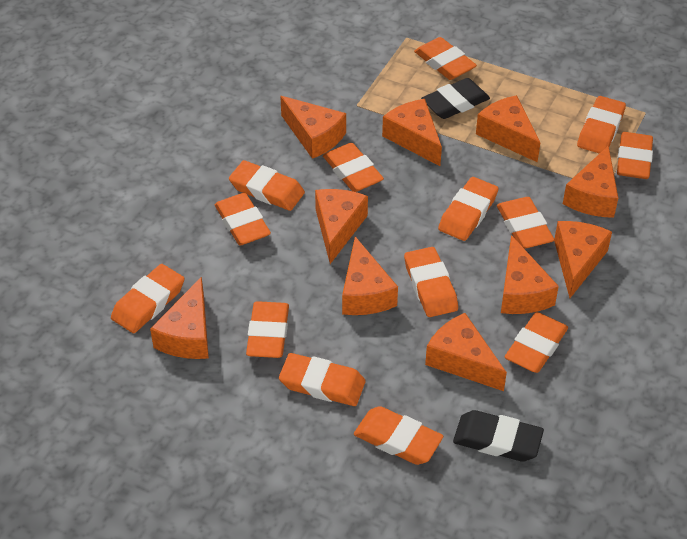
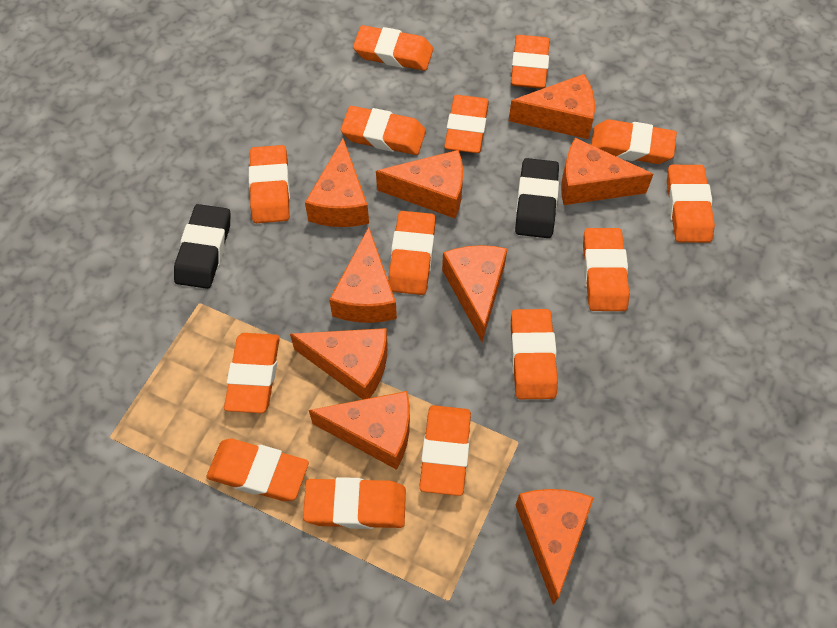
orange cheese: [150,277,209,359] [280,96,346,159] [315,189,368,264] [342,237,398,315] [382,99,442,166] [425,313,507,391] [476,95,540,162] [501,235,559,314] [554,221,612,298] [563,146,618,218] = 10 -> [290,328,388,399] [305,139,369,227] [309,391,410,470] [329,227,397,323] [376,150,463,218] [442,245,507,342] [509,74,595,139] [516,489,594,605] [561,138,653,205] = 9

